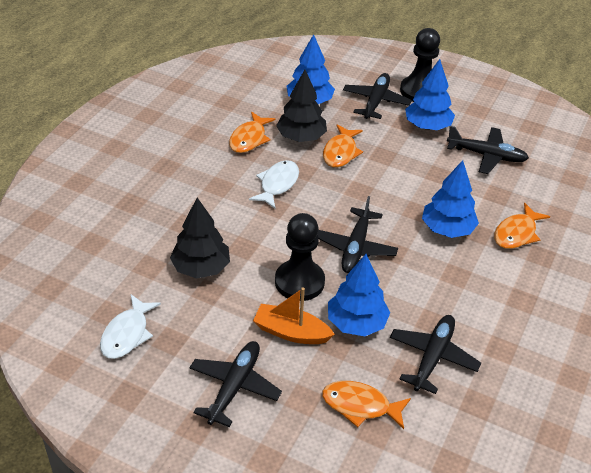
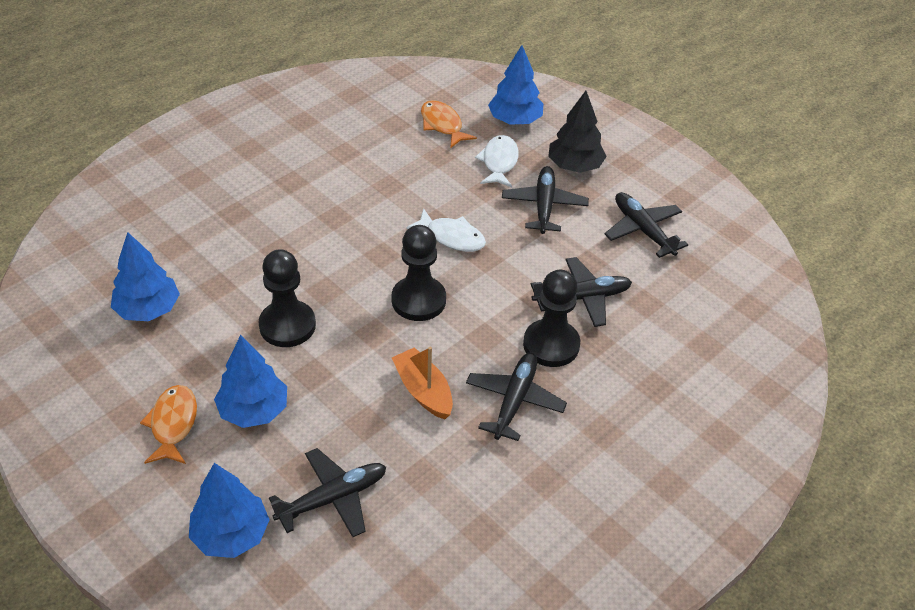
black pawn: [275,213,325,301] [400,28,440,102] = 2 -> [259,249,316,347] [392,225,446,321] [523,270,580,367] = 3
black tree: [170,198,230,279] [276,70,327,142] = 2 -> [548,91,607,173] = 1
orange fish: [229,112,276,153] [322,381,411,429] [323,125,363,168] [494,203,550,249] = 4 -> [140,385,197,464] [421,100,477,148] = 2

